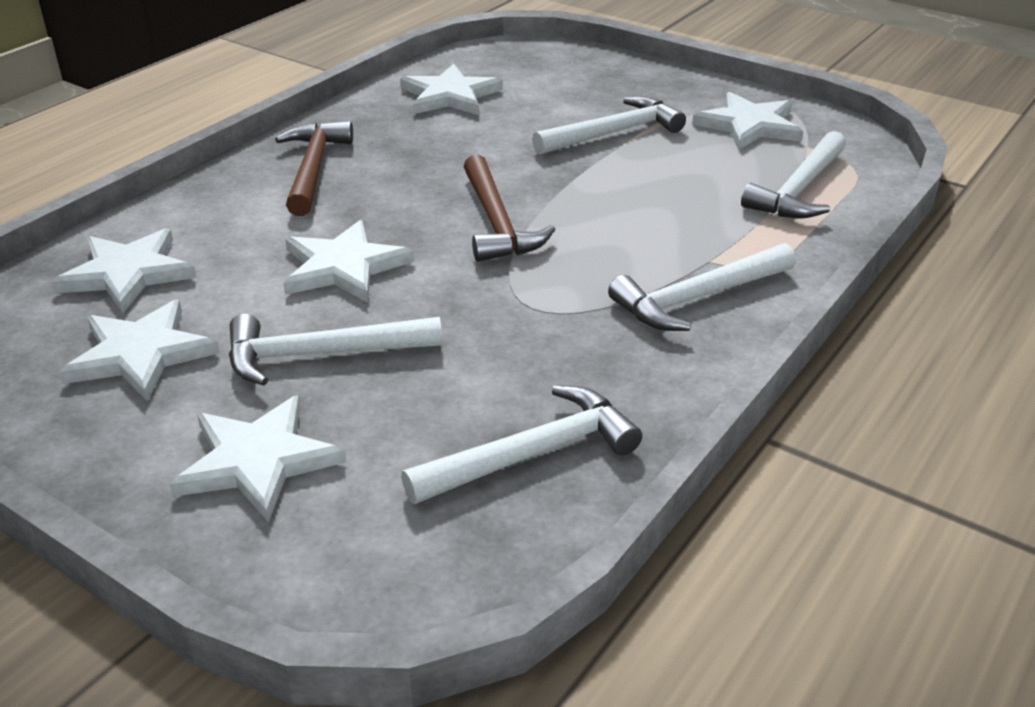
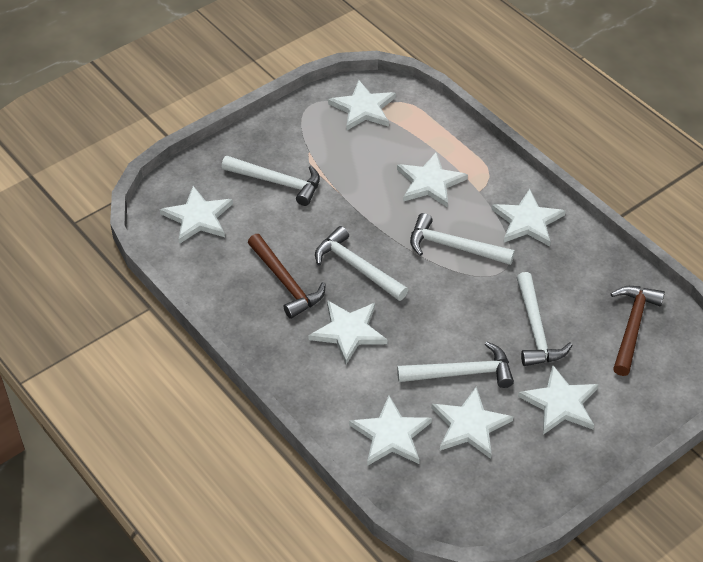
white star: [51,228,197,313] [59,300,220,401] [169,395,346,523] [283,220,414,303] [400,64,503,115] [692,92,804,150] = 6 -> [160,186,233,244] [308,300,388,365] [328,80,396,131] [349,396,432,466] [397,152,468,208] [431,386,513,459] [491,189,566,246] [518,365,599,435] = 8

